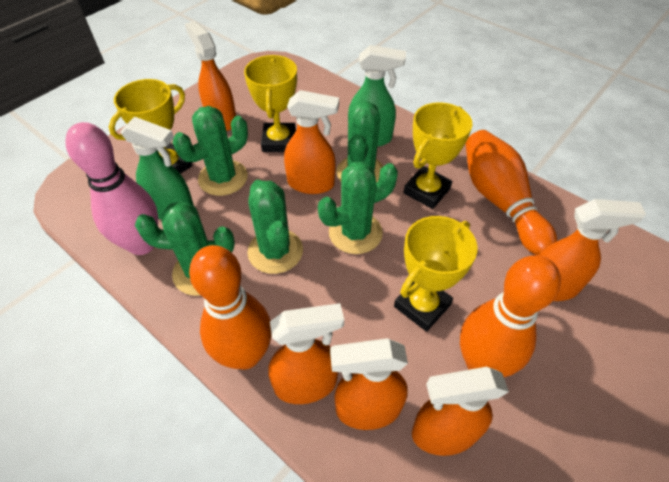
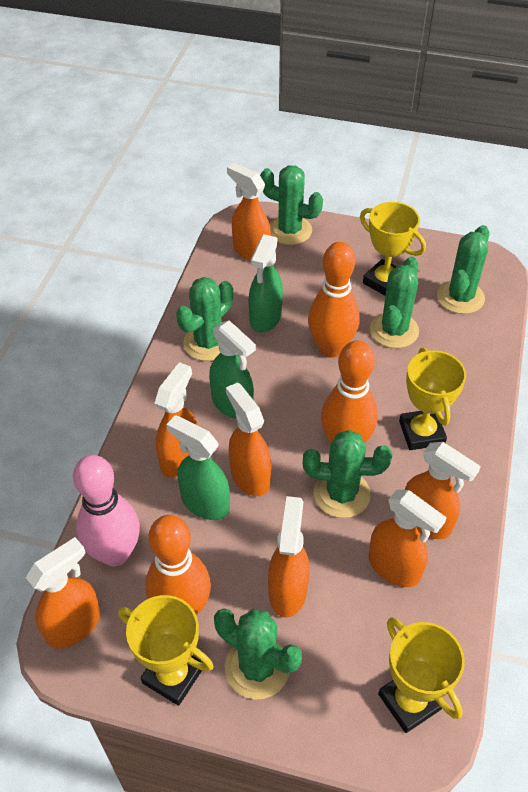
green cactus: [135,201,235,296] [173,106,248,196] [247,180,303,274] [318,162,398,254] [336,101,384,183] = 5 -> [176,277,233,361] [214,609,302,699] [260,165,323,245] [303,430,392,518] [370,257,419,348] [437,225,490,314] = 6
green spray bottle: [120,116,194,219] [348,45,406,147] = 2 -> [166,415,230,520] [209,320,256,419] [249,234,283,333] = 3
orange spray bottle: [185,21,236,131] [268,303,344,404] [284,90,339,194] [330,338,408,430] [412,367,509,456] [539,199,646,301] = 6 -> [26,537,100,649] [154,362,198,478] [226,382,272,496] [227,163,271,261] [268,496,309,618] [369,490,447,587] [404,442,481,539] = 7

